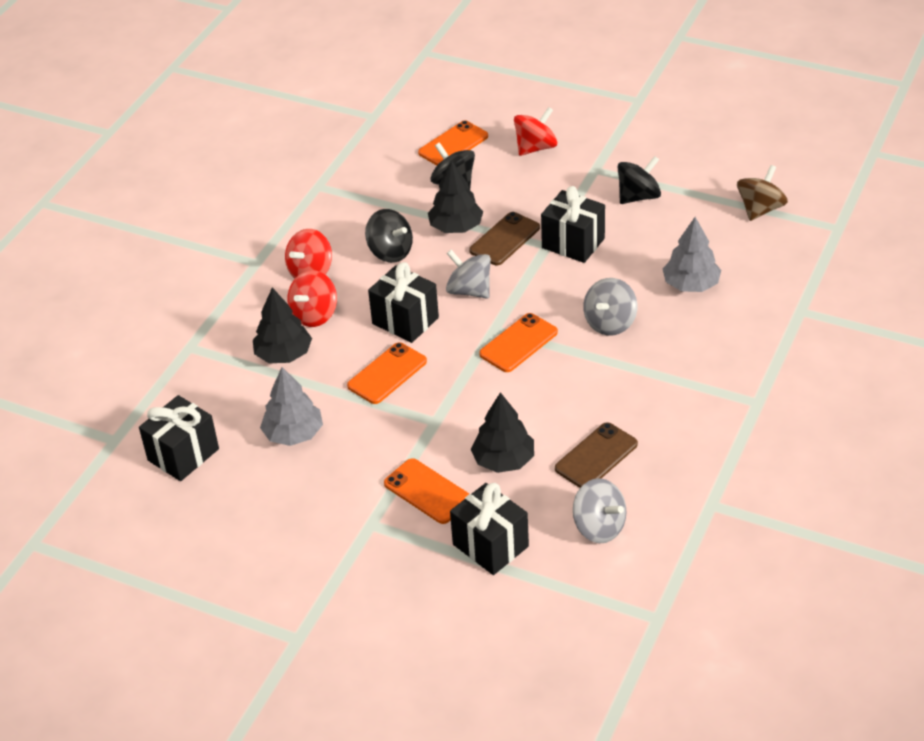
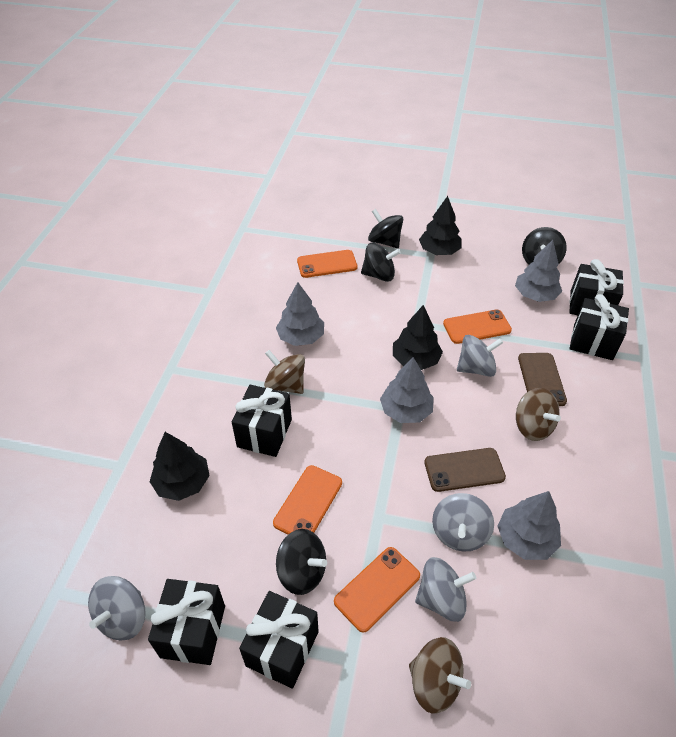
black gift: [139,395,219,481] [368,262,439,343] [450,483,529,575] [541,186,605,263] = 4 -> [148,579,225,665] [232,385,292,457] [239,591,319,689] [569,259,624,315] [570,294,629,360] = 5
black spinning top: [365,209,413,263] [430,142,475,190] [618,156,661,204] = 3 -> [276,529,327,595] [361,243,401,282] [368,209,403,248] [522,227,567,265] = 4
brown spinning top: [737,165,788,221] = 1 -> [264,350,305,394] [409,637,471,714] [516,388,561,441] = 3
grey spinning top: [446,249,491,299] [573,478,626,543] [583,278,637,335] = 3 -> [88,576,146,640] [415,557,476,622] [432,493,494,552] [457,335,503,377] = 4
grey tree: [260,367,323,446] [663,217,721,292] = 2 -> [276,282,324,346] [380,357,434,423] [497,491,561,560] [515,240,562,302] = 4
red spinning top: [285,229,332,279] [288,270,337,327] [514,107,557,156] = 3 -> none = 0

